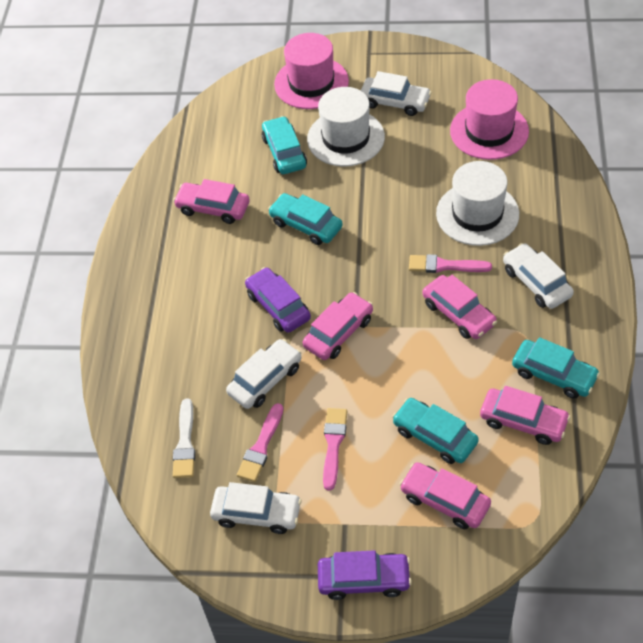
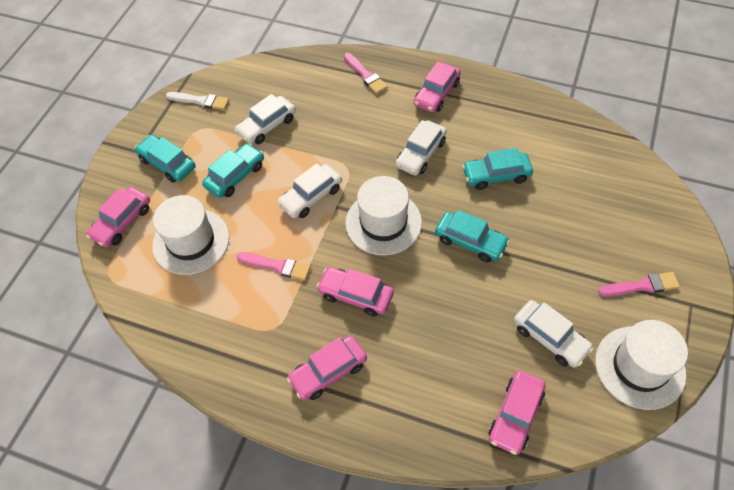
pink hat: [274,33,349,109] [450,79,529,160] = 2 -> none = 0
purple car: [245,267,311,333] [318,550,412,600] = 2 -> none = 0
white hat: [307,87,385,166] [436,161,519,246] = 2 -> [152,195,229,275] [345,176,422,255] [595,320,688,410] = 3

